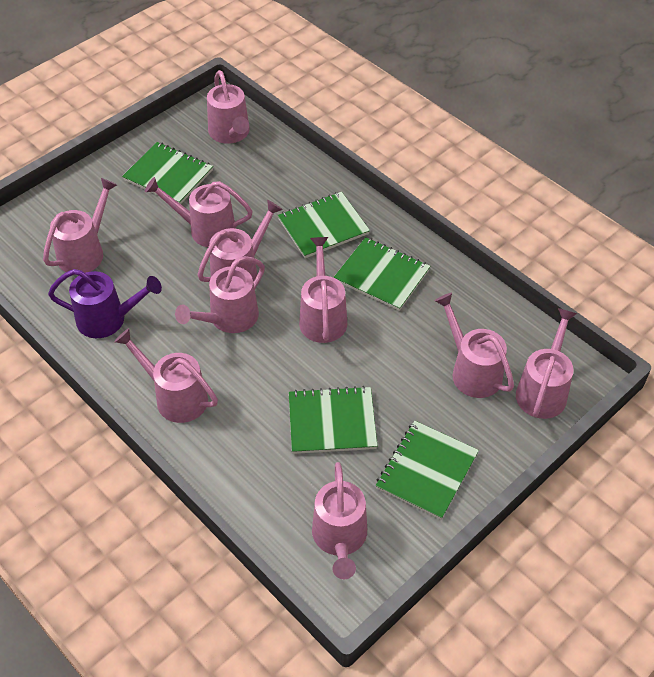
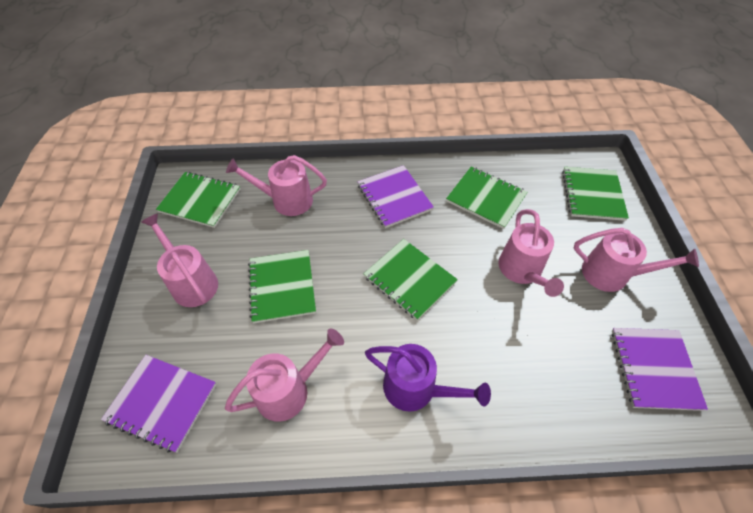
pink watering can: [43,178,117,275] [114,328,218,423] [145,177,253,247] [175,256,265,333] [198,200,283,282] [207,70,250,144] [299,237,347,343] [312,462,367,579] [434,293,514,398] [516,308,577,419] = 10 -> [141,213,218,307] [225,328,344,422] [226,155,327,216] [498,209,564,297] [574,228,699,292] = 5
purple notebook: none = 0 -> [101,355,217,452] [358,165,434,228] [612,328,708,411] = 3

